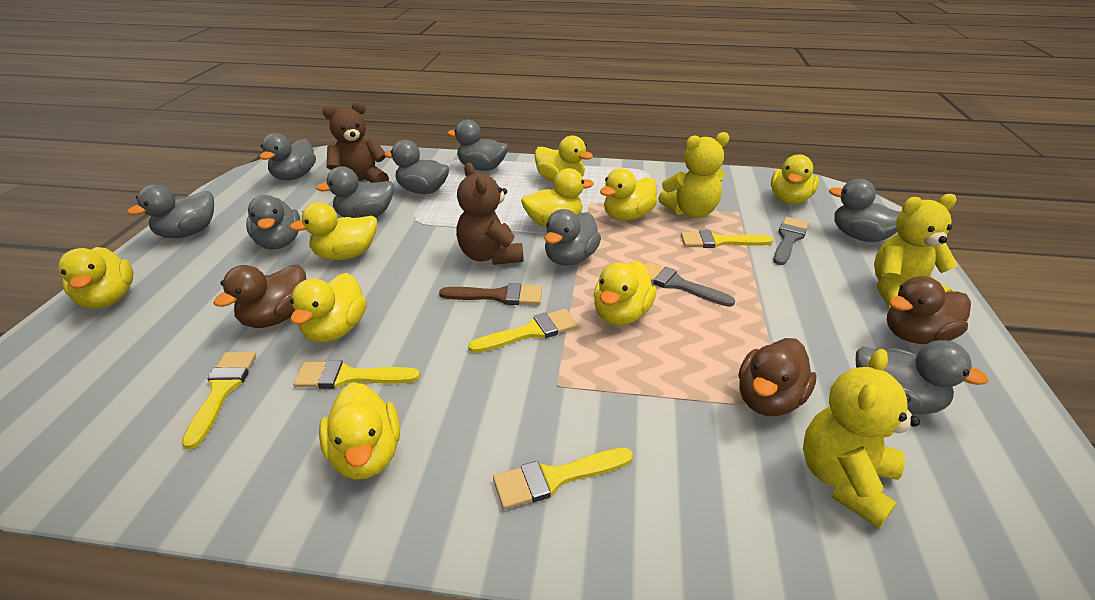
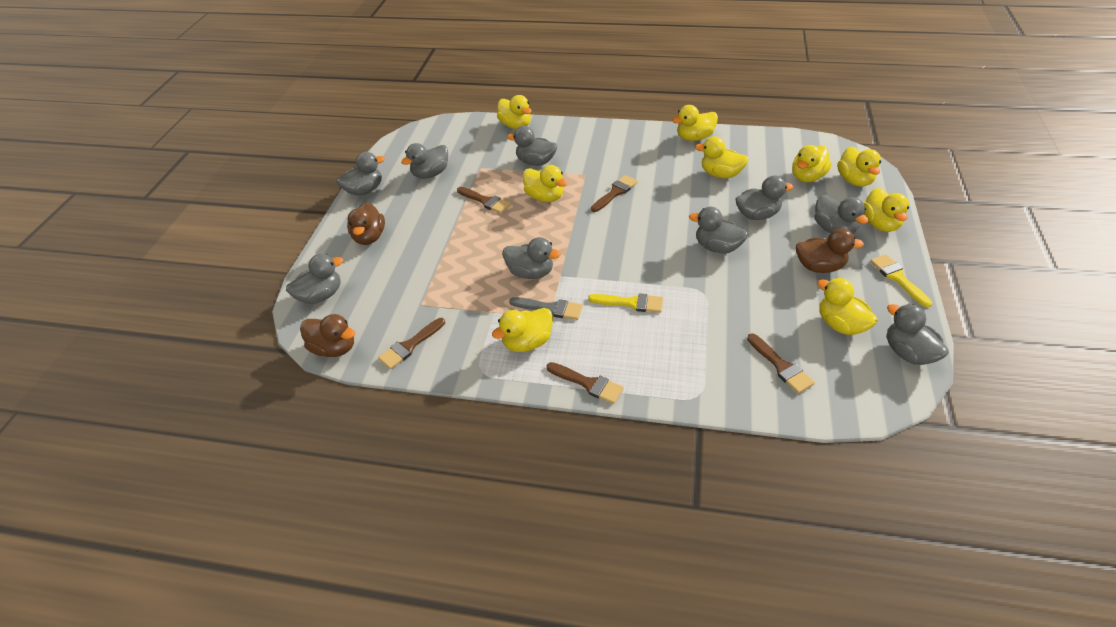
brown brush: [439,283,542,305] = 1 -> [378,318,445,369] [457,187,511,214] [546,362,624,404] [591,175,638,212] [747,333,815,394] = 5
brown teddy bear: [323,101,389,183] [456,163,523,265] = 2 -> none = 0
grey brush: [645,262,735,307] [773,217,809,265] = 2 -> [509,297,583,320] = 1
yellow brush: [182,352,256,449] [293,360,420,389] [468,309,578,353] [493,448,633,509] [681,230,773,248] = 5 -> [588,293,663,313] [870,254,932,307] = 2
yellow teddy bear: [658,132,729,218] [803,349,920,528] [874,194,958,308] = 3 -> none = 0

